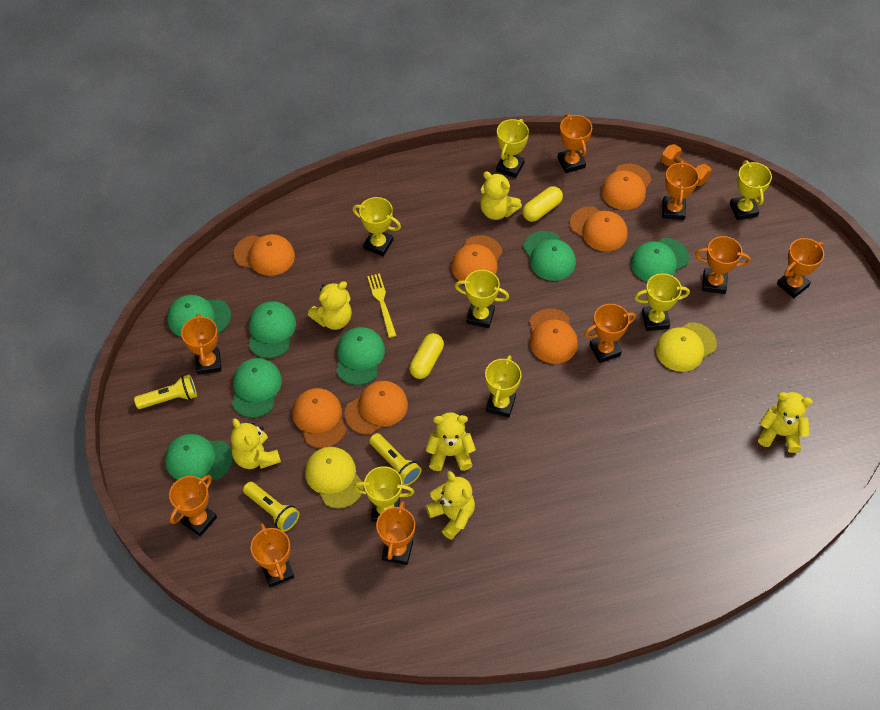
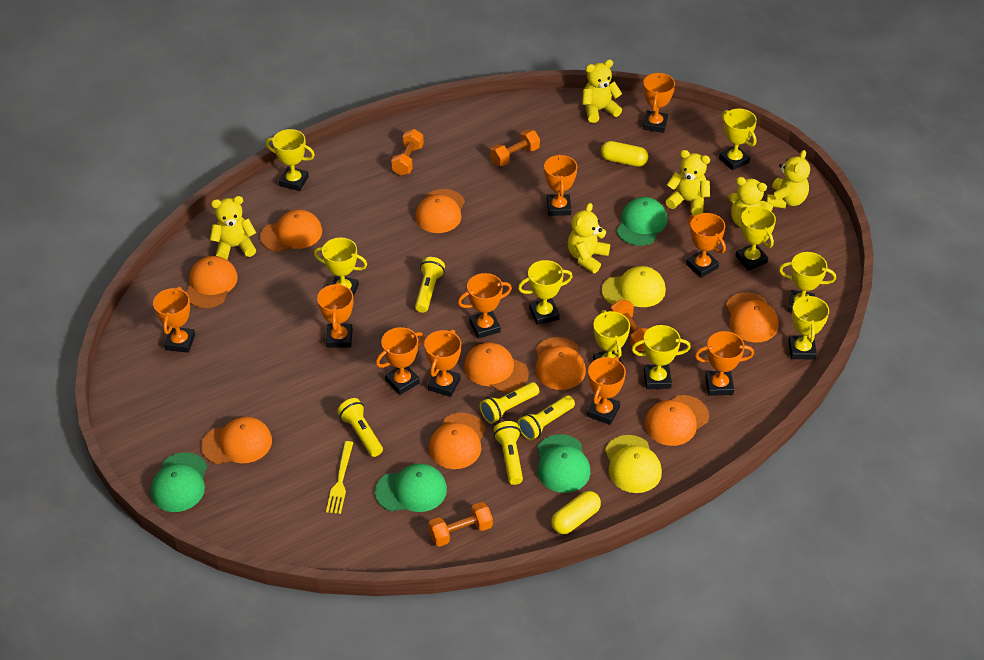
green cap: [165,434,233,480] [167,295,231,337] [232,358,282,418] [249,301,296,359] [336,327,385,385] [523,231,576,281] [631,238,689,282] = 7 -> [151,453,207,512] [375,464,447,512] [537,434,590,493] [617,197,667,246] = 4
orange cap: [234,234,295,276] [292,388,346,448] [344,381,408,435] [451,235,503,281] [529,308,578,364] [570,206,628,251] [601,164,652,210] = 7 -> [186,256,238,308] [201,417,272,464] [260,209,322,252] [415,189,465,233] [429,413,486,469] [464,342,529,393] [535,337,586,390] [645,395,709,446] [726,292,779,343] = 9
orange dumbbell: [661,144,712,186] = 1 -> [391,129,424,176] [428,502,493,547] [490,129,540,166] [611,300,648,351] = 4
orange trophy: [169,475,217,537] [181,313,222,375] [251,524,294,587] [376,501,415,565] [557,114,592,173] [584,304,636,363] [662,161,699,220] [695,236,750,294] [777,238,824,298] = 9 -> [153,287,195,353] [317,282,353,347] [376,327,425,395] [424,329,461,397] [458,273,512,339] [544,154,577,216] [587,357,626,425] [643,73,675,133] [686,213,726,278] [695,331,754,396] = 10
yellow flashlight: [134,374,197,409] [243,482,299,532] [369,433,422,486] = 3 -> [337,398,383,457] [415,257,445,313] [480,382,539,424] [494,421,523,485] [518,395,575,440] = 5
yellow trophy: [352,197,401,256] [353,466,414,522] [455,270,509,328] [485,355,522,418] [496,119,529,178] [634,273,690,331] [730,161,772,220] = 7 -> [266,129,315,191] [314,237,367,297] [518,260,573,325] [593,310,630,364] [631,325,691,389] [719,109,757,171] [735,206,776,271] [779,252,836,313] [788,294,829,359] = 9

